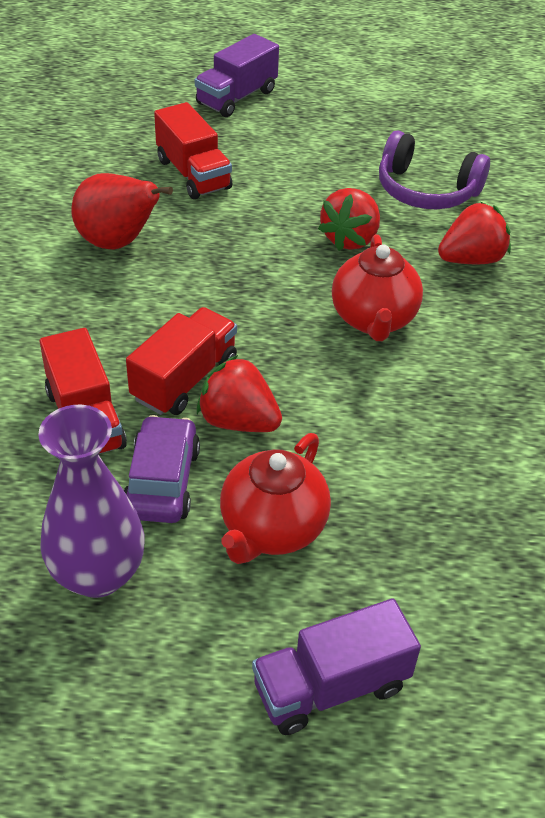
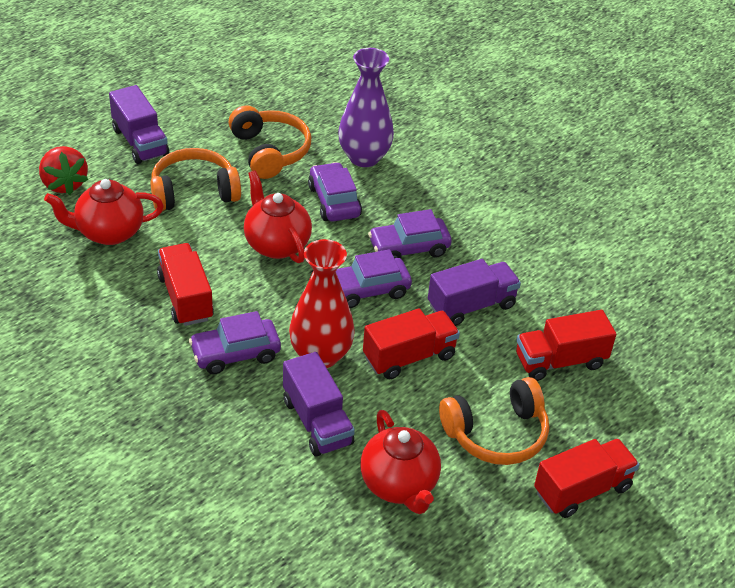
orange headphones: none = 0 -> [151,148,241,211] [228,105,311,179] [439,377,549,465] = 3
purple car: [124,415,200,523] = 1 -> [189,311,281,374] [308,162,362,221] [336,249,412,308] [368,209,452,258] = 4
purple headphones: [379,130,490,209] = 1 -> none = 0
purple truck: [195,34,279,117] [252,598,421,735] = 2 -> [109,85,169,164] [283,352,355,457] [428,259,521,326] = 3
red pear: [71,173,173,249] = 1 -> none = 0
red strawberry: [197,355,282,432] [318,188,380,251] [438,202,511,264] = 3 -> [39,146,88,195] = 1
red teapot: [220,433,331,564] [332,234,423,341] = 2 -> [44,179,164,245] [244,170,312,263] [361,410,441,514] = 3
red truck: [40,328,127,454] [126,307,237,415] [154,102,232,199] = 3 -> [157,243,214,326] [363,308,460,379] [516,310,616,381] [534,439,639,518] = 4
red vase: none = 0 -> [289,239,355,368] = 1

